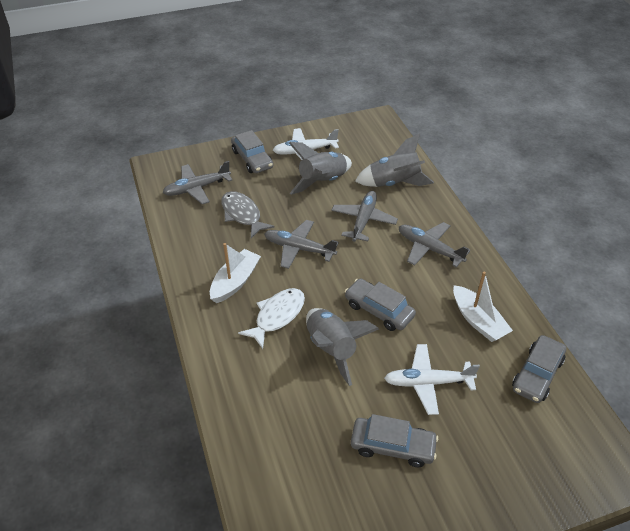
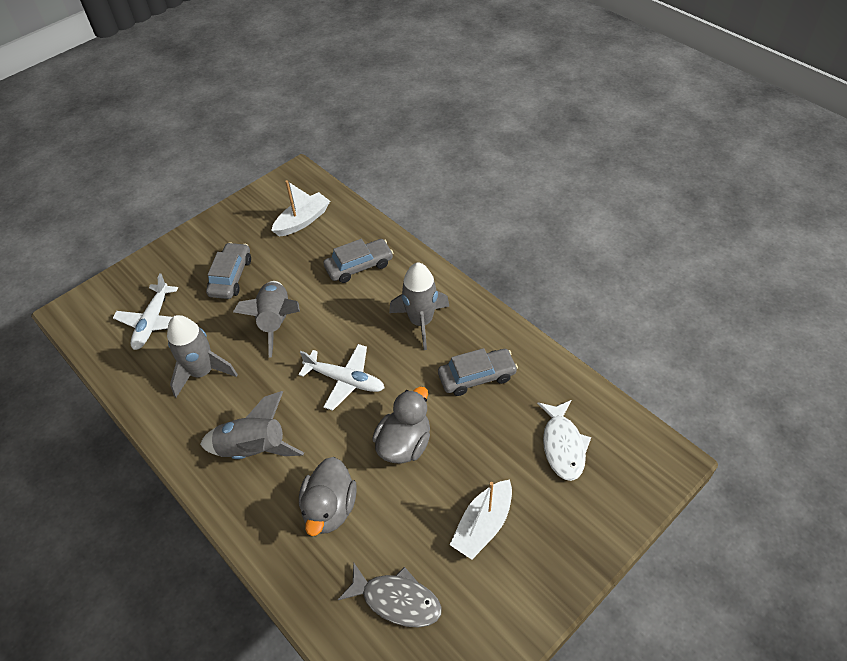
grey car: [231,130,273,173] [345,278,416,331] [351,414,438,467] [512,335,566,403] = 4 -> [206,242,251,299] [323,239,393,283] [438,348,518,396] = 3
grey duck: none = 0 -> [299,457,357,536] [372,387,430,464] = 2
grey plane: [162,161,232,204] [264,220,339,269] [331,191,398,242] [399,222,470,267] = 4 -> none = 0
grey rocket: [289,142,352,195] [306,308,379,386] [355,134,434,187] = 3 -> [167,315,238,397] [200,391,304,459] [233,281,300,358] [389,262,449,350] = 4

